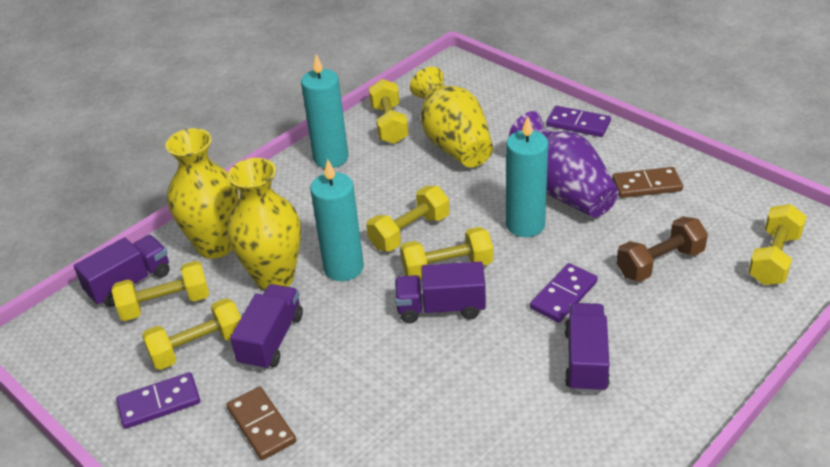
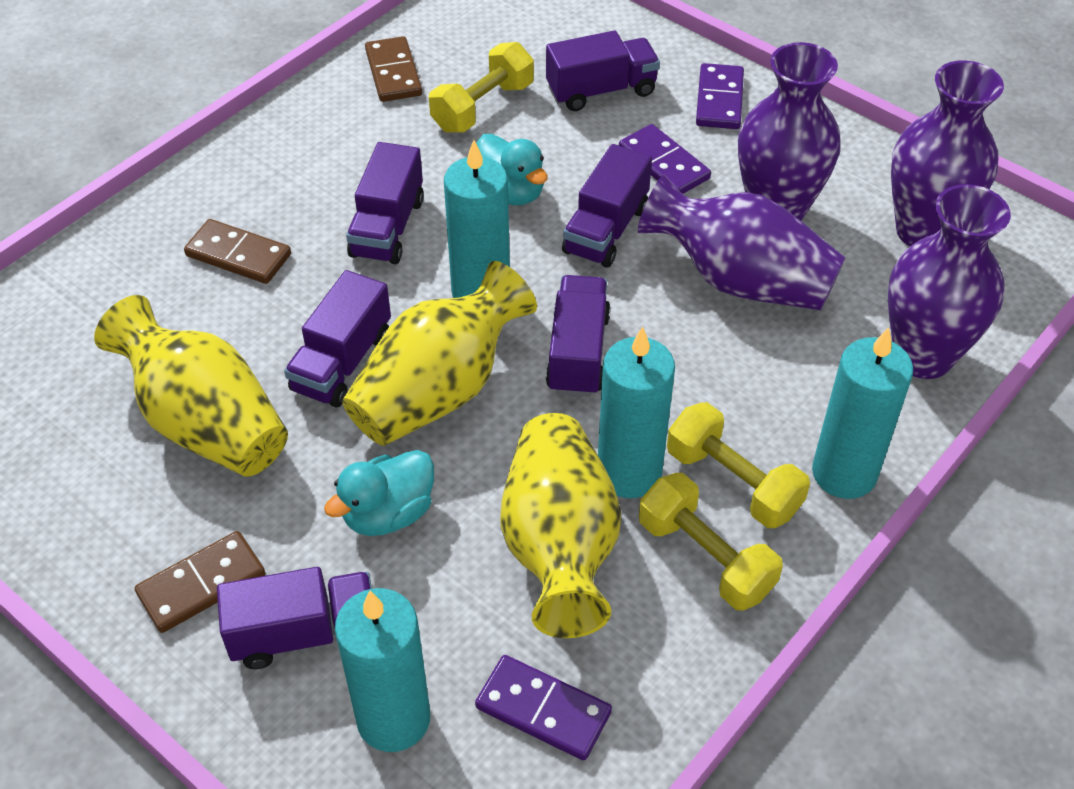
brown domino: [227,386,296,460] [612,167,683,198] = 2 -> [135,531,265,633] [184,219,291,284] [365,36,422,102] = 3
brown dumbbell: [616,216,708,282] = 1 -> none = 0
purple truck: [74,235,170,307] [230,284,303,370] [395,261,486,323] [564,303,610,393] = 4 -> [217,567,372,669] [284,270,391,407] [346,142,424,264] [546,31,660,111] [546,275,611,396] [562,144,652,268] = 6
purple vase: [509,111,619,217] = 1 -> [638,174,845,310] [738,42,841,221] [888,184,1011,379] [891,60,1004,246] = 4
turquoise candle: [301,55,348,168] [310,159,364,281] [506,116,548,237] = 3 -> [335,588,430,752] [444,140,510,298] [598,327,675,498] [812,327,913,499] = 4
turquoise duck: none = 0 -> [324,450,434,536] [476,134,548,205] = 2
yellow dumbbell: [112,261,209,321] [142,298,241,370] [366,186,449,252] [369,79,409,144] [400,227,493,280] [748,204,807,285] = 6 -> [429,42,534,133] [639,473,783,611] [667,402,810,528] = 3

